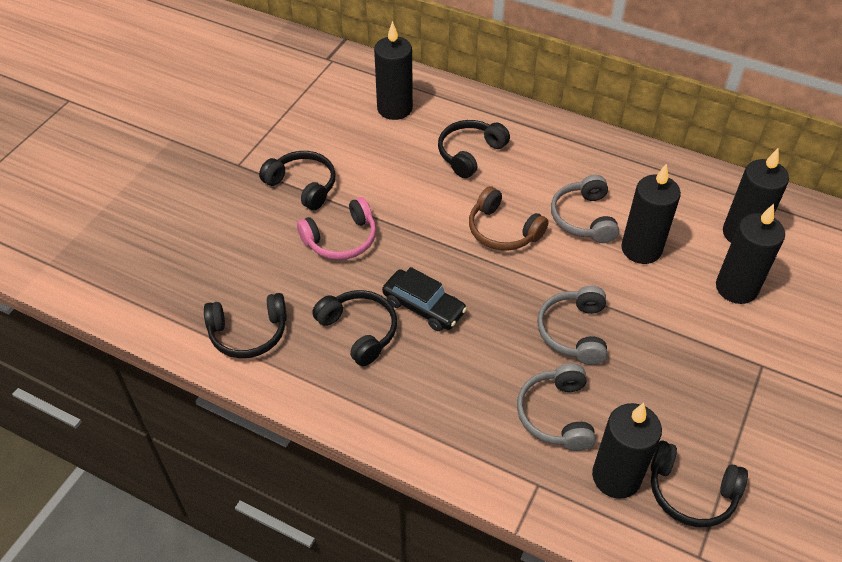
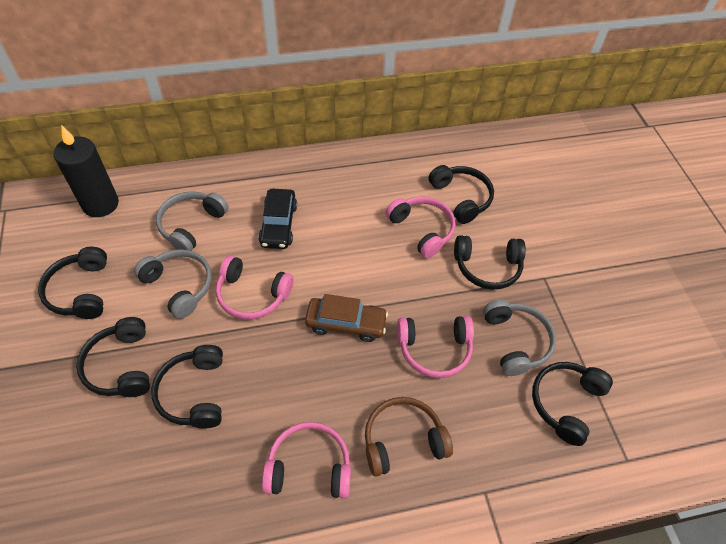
black candle: [374,21,413,120] [592,403,662,499] [621,163,681,264] [716,204,785,304] [723,148,789,243] = 5 -> [53,125,119,217] = 1
black headphones: [204,293,287,358] [259,151,336,210] [312,290,397,366] [438,120,510,178] [651,441,748,527] = 5 -> [38,247,107,319] [76,317,150,397] [151,345,223,429] [429,165,494,224] [454,235,526,290] [532,362,613,446] = 6
brown car: none = 0 -> [305,294,388,342] = 1
pink headphones: [297,197,376,260] = 1 -> [216,255,294,320] [262,422,351,499] [386,196,456,258] [397,316,474,378] = 4

